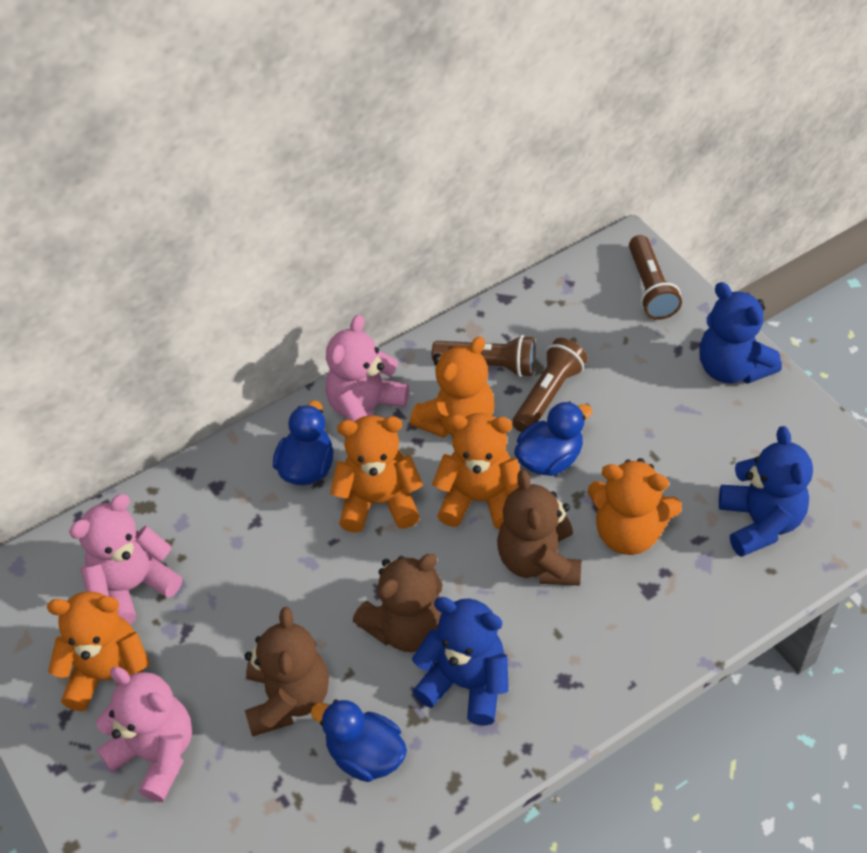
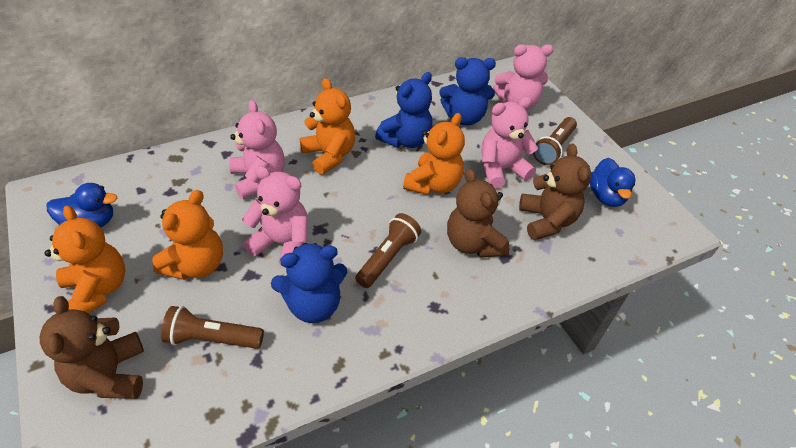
blue duck: [273,401,334,485] [311,699,407,782] [514,401,593,476] = 3 -> [46,183,117,228] [590,158,636,207] = 2
orange teddy bear: [47,591,150,711] [330,415,423,533] [410,337,494,438] [432,413,520,530] [588,458,682,555] = 5 -> [45,206,125,313] [152,190,223,280] [300,78,355,175] [403,113,465,195] = 4
pink teddy bear: [69,494,182,625] [96,667,192,802] [326,315,409,422] = 3 -> [229,100,285,199] [242,166,308,268] [482,97,538,189] [493,44,553,110] = 4

